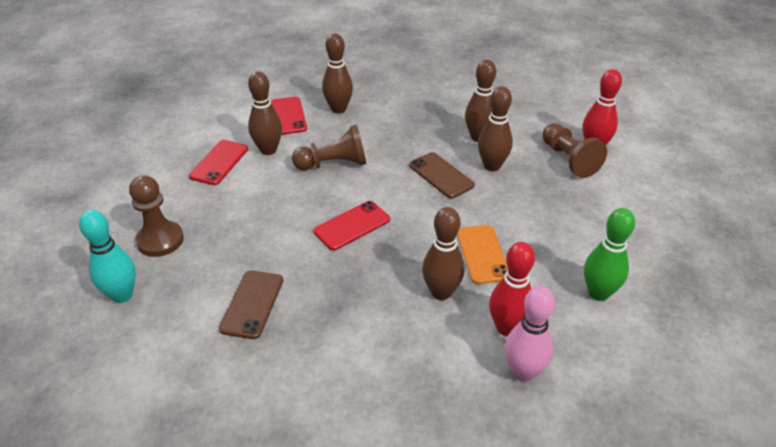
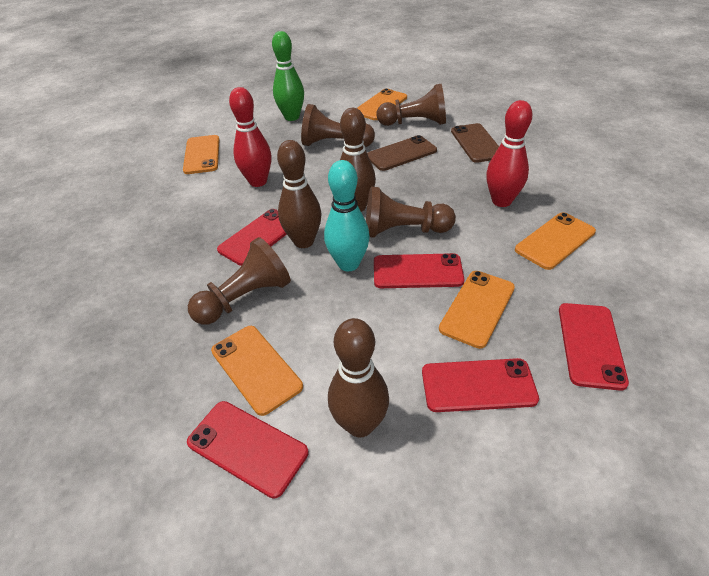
brown bowling pin: [248,71,282,155] [322,33,353,114] [422,207,465,300] [465,60,496,142] [478,86,513,171] = 5 -> [277,140,322,248] [328,318,389,437] [340,108,376,212] = 3
brown pawn: [129,175,184,257] [292,125,366,170] [542,123,607,178] = 3 -> [188,237,291,325] [301,104,375,147] [366,187,456,238] [377,84,446,126] = 4
orange phone: [457,225,508,284] = 1 -> [183,135,220,174] [211,326,303,416] [357,88,407,120] [439,271,515,349] [515,212,596,270] = 5
pink bowling pin: [505,286,555,382] = 1 -> none = 0
red phone: [189,140,248,185] [271,97,307,135] [313,201,390,250] = 3 -> [187,401,308,499] [217,209,287,266] [374,253,464,288] [422,358,539,412] [559,303,629,391] = 5

